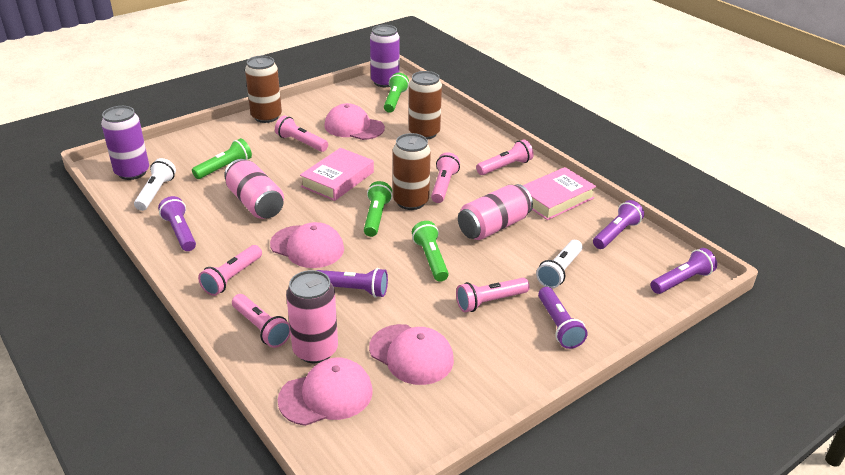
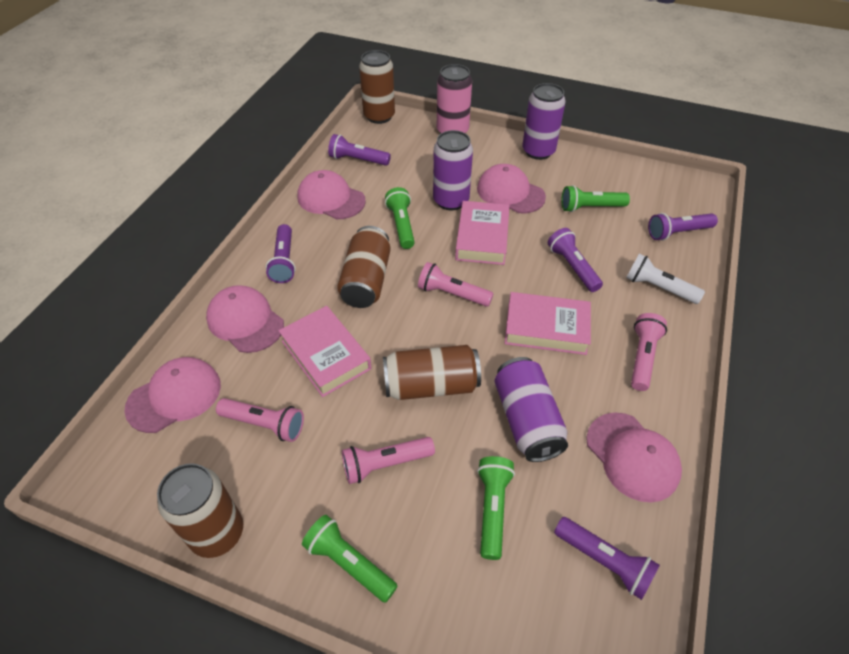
brown can: [245,56,282,123] [393,133,431,210] [409,71,442,140] = 3 -> [157,463,243,558] [337,226,391,308] [359,50,395,124] [383,345,481,400] = 4
pink book: [300,148,374,201] [522,167,596,220] = 2 -> [278,306,371,397] [455,201,510,265] [504,292,591,355] = 3
pink can: [224,159,284,219] [286,270,338,363] [458,184,533,240] = 3 -> [437,64,472,134] = 1
pink cap: [270,222,344,268] [277,358,373,426] [324,103,385,140] [369,324,454,385] = 4 -> [124,357,221,433] [206,285,284,353] [298,170,366,219] [477,164,546,213] [586,412,682,502] = 5
pink flashlight: [198,245,262,296] [232,294,291,348] [275,115,328,152] [431,152,460,203] [456,278,530,312] [476,140,534,175] = 6 -> [216,398,304,442] [342,437,435,484] [418,262,494,307] [631,313,667,391] = 4
purple can: [101,106,149,180] [370,25,399,87] = 2 -> [433,130,473,210] [495,357,568,462] [522,83,566,160] = 3
white flashlight: [134,158,176,211] [536,240,583,288] = 2 -> [626,254,705,304] = 1

